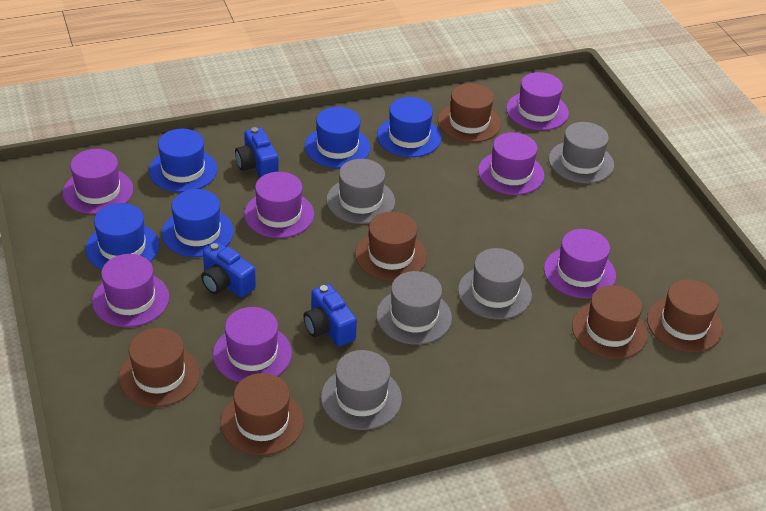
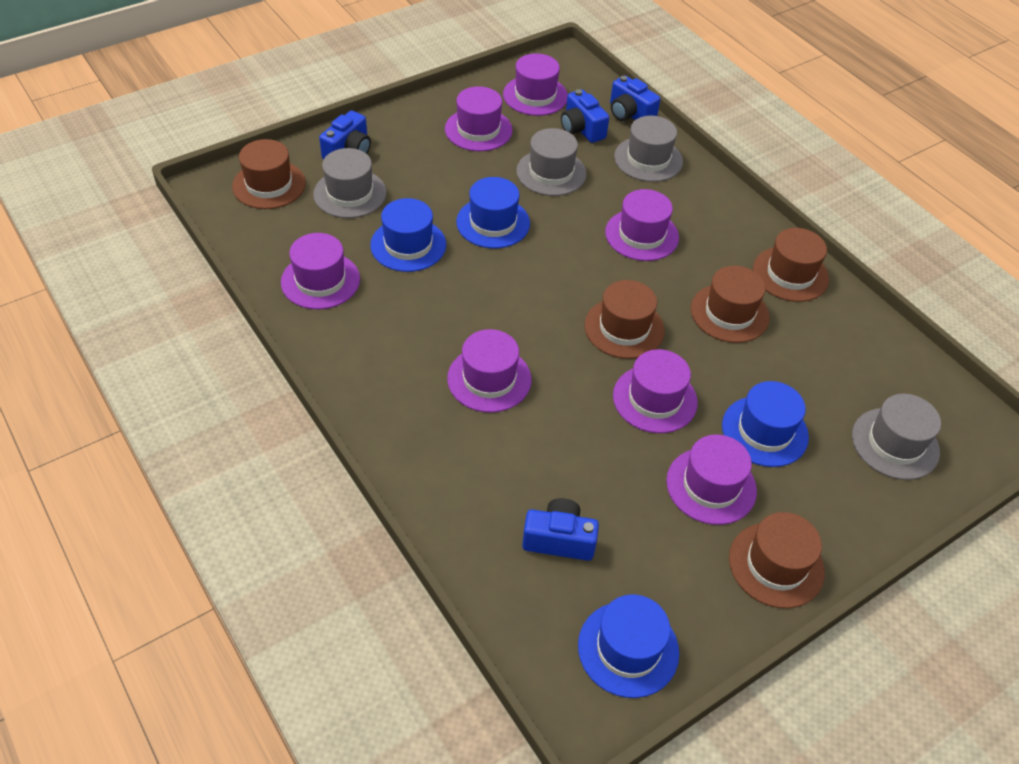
blue camera: [201,242,256,298] [235,127,279,178] [303,284,357,347] = 3 -> [319,110,371,159] [522,498,599,561] [561,89,609,143] [610,75,660,121] = 4
blue hat: [85,203,160,270] [149,129,217,192] [162,189,234,257] [305,107,370,168] [377,97,441,157] = 5 -> [370,198,446,272] [456,177,530,248] [578,594,679,698] [722,381,809,467] = 4
brown hat: [118,328,200,407] [221,373,304,455] [355,212,427,281] [438,83,501,142] [572,285,648,359] [647,279,723,352] = 6 -> [232,139,306,209] [584,280,665,359] [691,266,770,343] [729,512,825,608] [753,228,829,302] = 5
grey hat: [321,350,402,430] [326,159,395,224] [376,271,452,345] [458,248,532,320] [549,122,614,183] = 5 -> [313,148,386,218] [516,128,587,196] [614,116,683,182] [852,394,941,480] = 4

